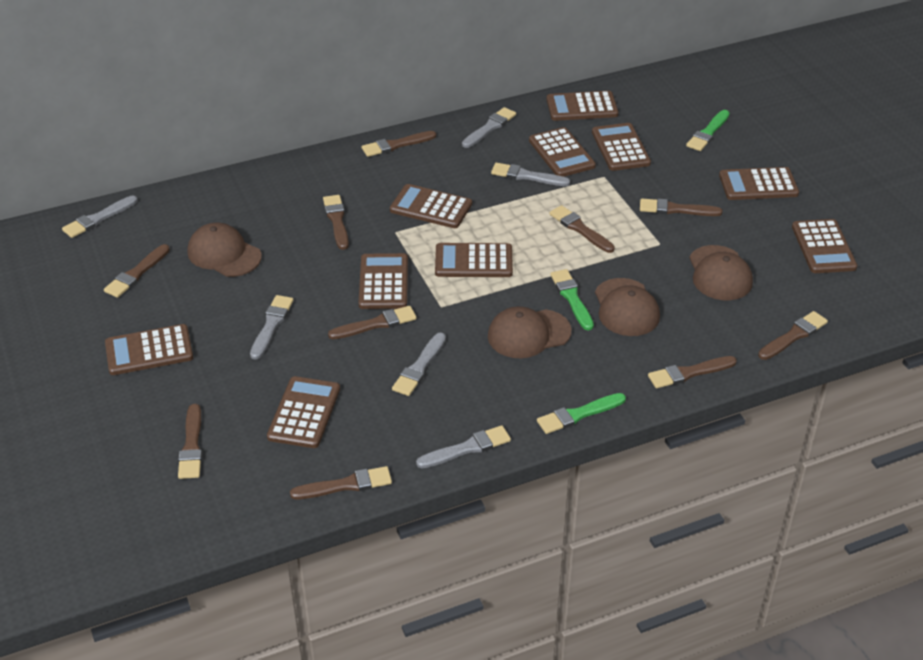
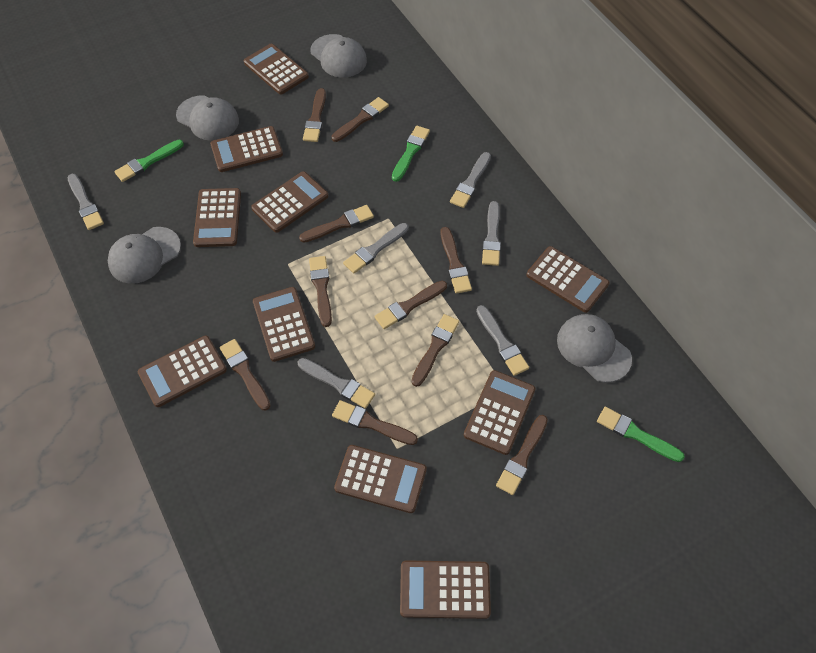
brown cap: [188,223,262,277] [488,306,571,358] [595,278,660,336] [689,245,753,300] = 4 -> none = 0
grey cap: none = 0 -> [108,227,181,284] [176,95,239,141] [311,34,367,78] [557,314,632,383] = 4

